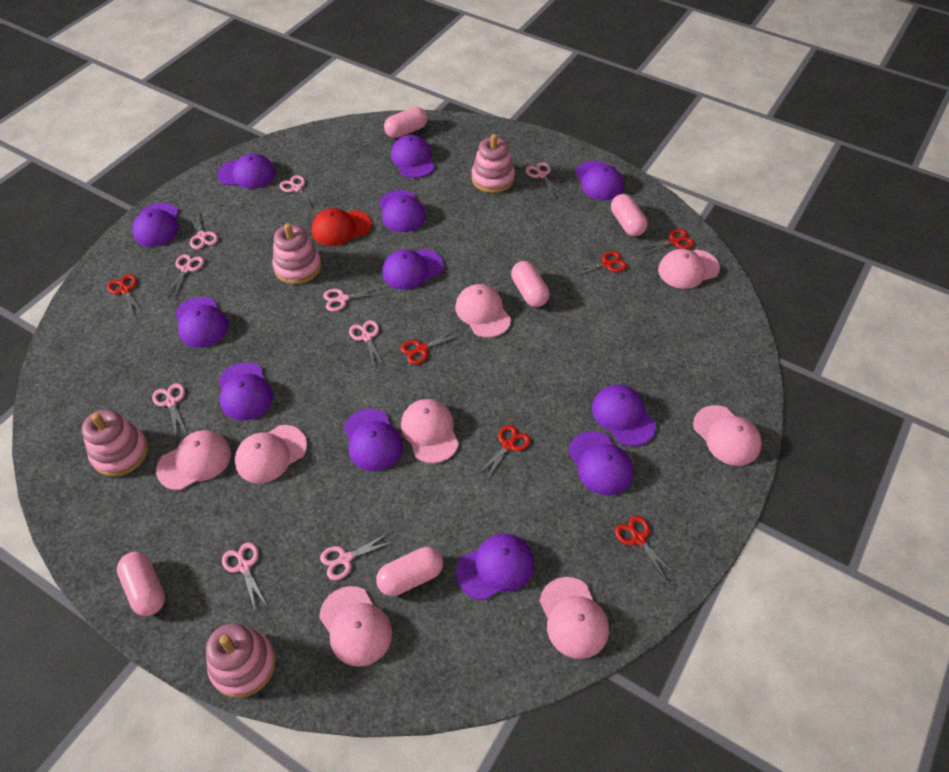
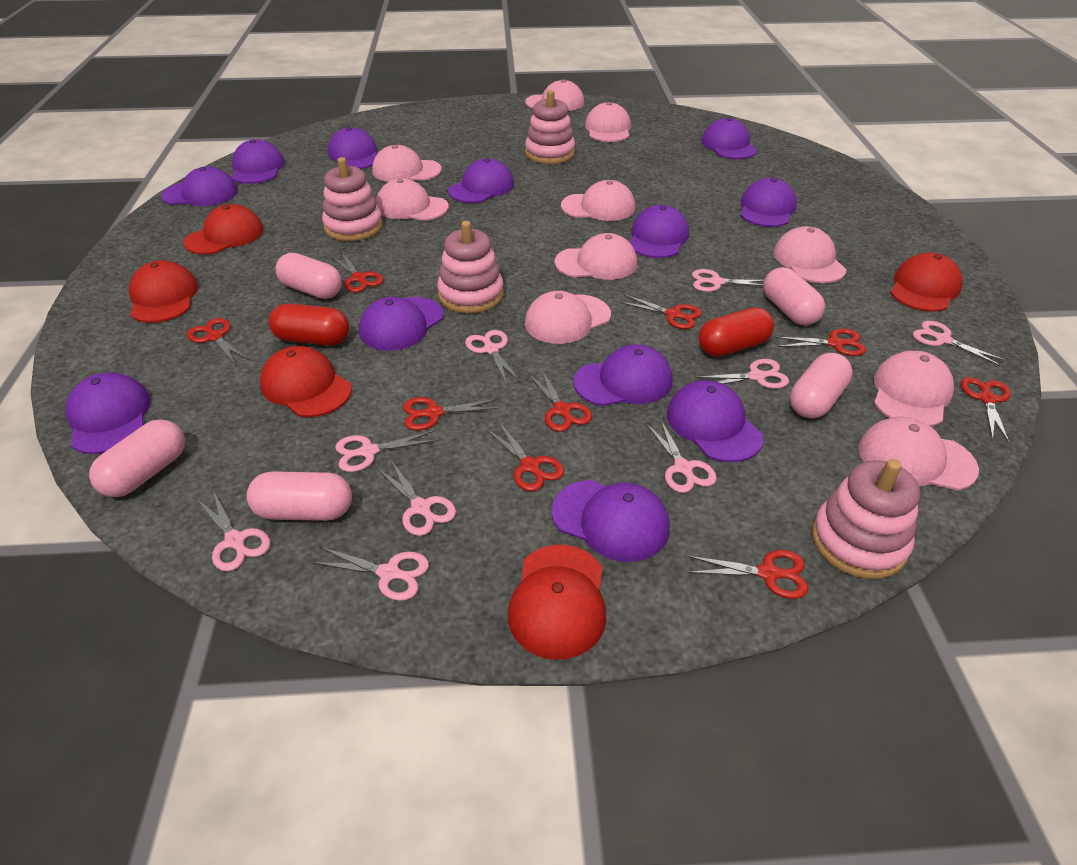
pink cap: [156,430,231,490] [235,425,307,483] [319,586,392,666] [401,399,459,463] [455,284,511,338] [540,577,609,659] [658,249,720,289] [693,405,762,466] = 8 -> [372,145,442,182] [376,178,449,221] [525,79,584,111] [525,291,611,344] [555,233,637,280] [561,180,635,221] [585,102,631,142] [773,226,847,283] [859,417,979,491] [874,351,954,426] = 10
red cap: [311,208,372,246] = 1 -> [129,260,198,323] [183,204,264,255] [260,346,352,417] [508,545,606,660] [890,252,963,312] = 5
red capsule: none = 0 -> [269,303,349,346] [698,307,774,357] = 2
red scissors: [107,274,143,316] [401,329,460,364] [479,425,531,479] [569,251,627,277] [615,516,676,580] [641,229,695,255] = 6 -> [187,318,249,364] [332,252,383,292] [403,397,500,430] [486,422,564,491] [528,369,592,432] [619,294,702,329] [688,550,809,599] [775,329,866,356] [961,377,1011,443] = 9

